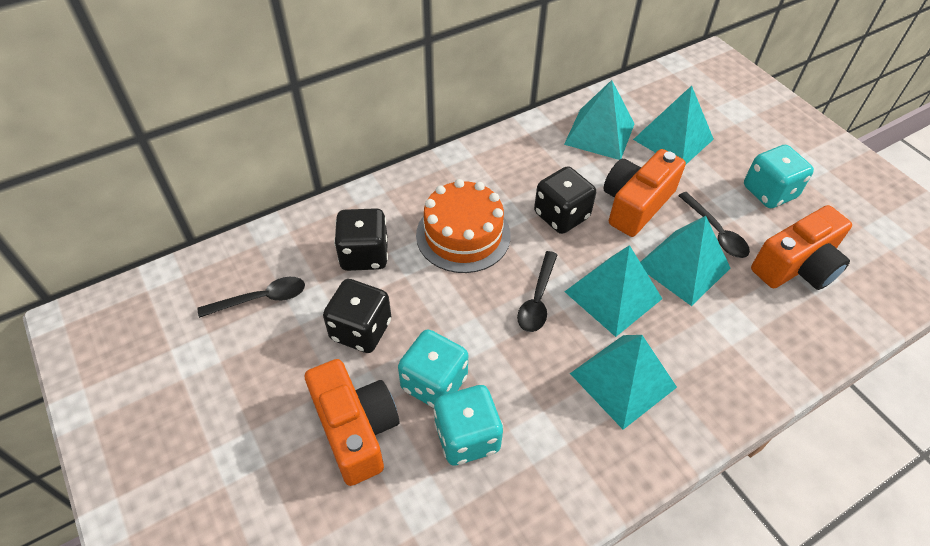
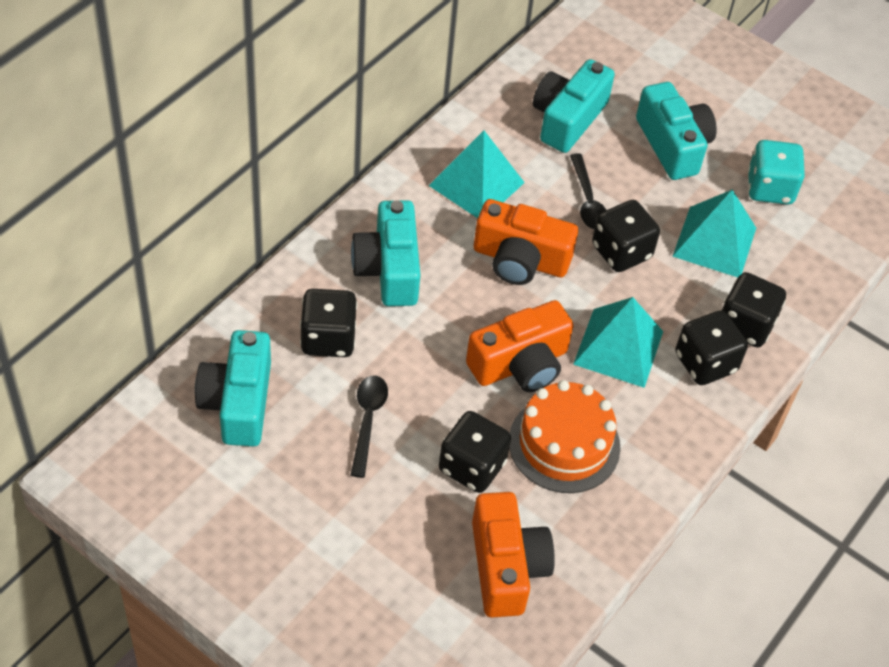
black dice: [323,279,391,353] [334,208,388,271] [534,166,596,234] = 3 -> [300,289,357,357] [439,411,511,493] [592,200,660,272] [675,310,748,385] [722,272,786,348] = 5
black spoon: [198,277,305,318] [517,251,558,332] [678,192,750,258] = 3 -> [351,376,388,478] [570,153,606,229] = 2
turquoise camera: none = 0 -> [195,330,271,447] [351,200,420,306] [533,59,615,153] [636,82,717,180] = 4
turquoise dice: [398,330,468,408] [433,385,503,465] [744,145,814,208] = 3 -> [748,140,805,205] = 1
turquoise pyramid: [564,80,635,160] [565,245,662,337] [570,335,677,430] [633,86,714,164] [640,216,730,306] = 5 -> [429,130,525,218] [573,297,663,388] [672,190,756,277] = 3

